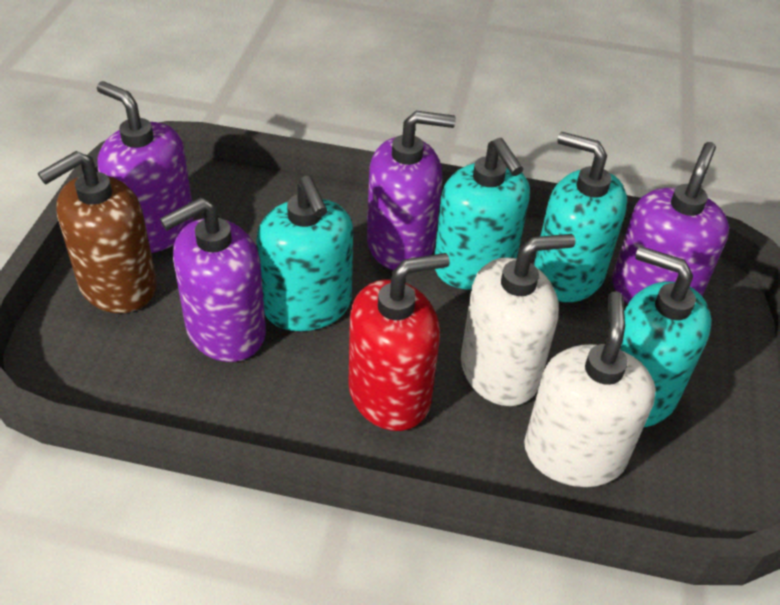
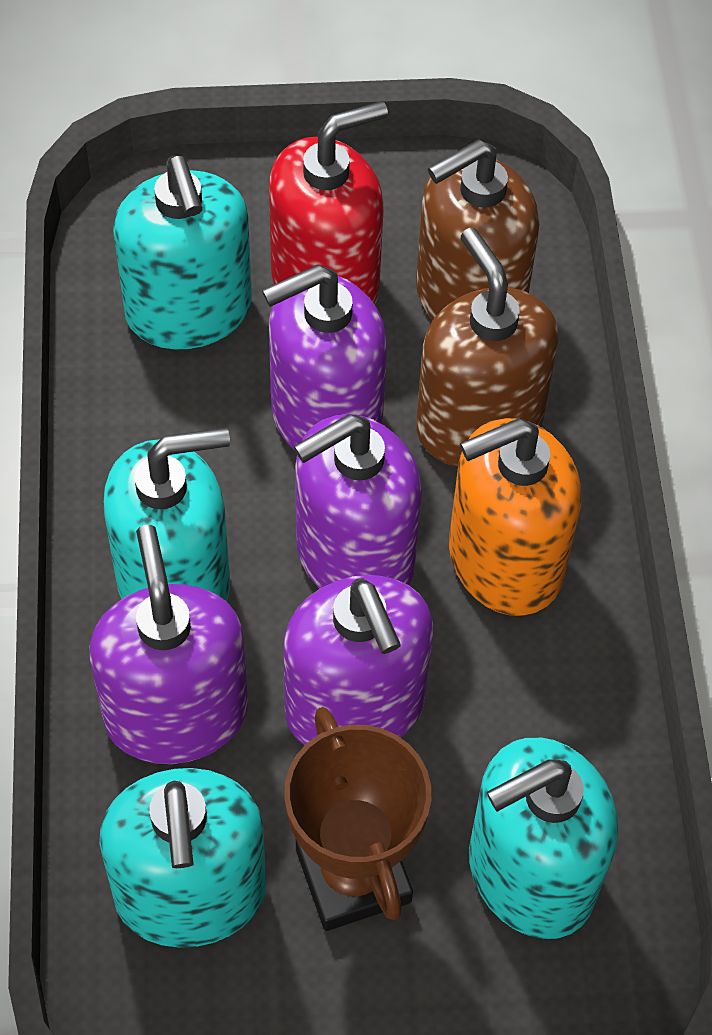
brown soap dispenser: [38,151,157,313] = 1 -> [416,139,539,320] [416,228,559,467] = 2
brown trophy: none = 0 -> [284,707,431,931] = 1
orange soap dispenser: none = 0 -> [449,418,581,616] = 1
white soap dispenser: [461,234,575,406] [524,291,656,487] = 2 -> none = 0

